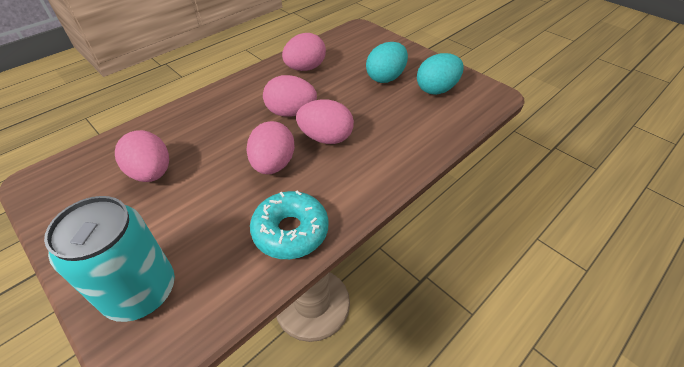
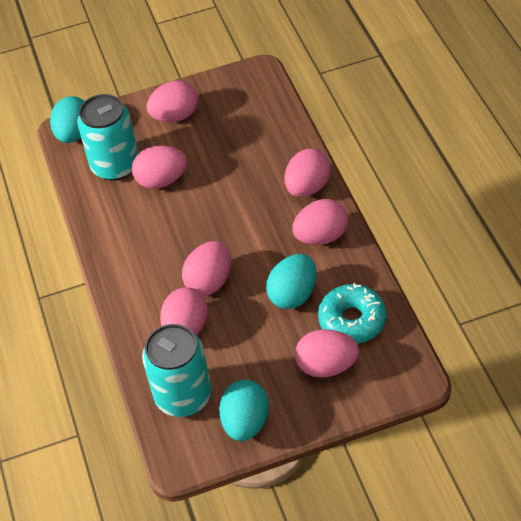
pink egg: [115,130,169,182] [246,121,295,174] [263,75,317,117] [282,33,326,71] [296,99,354,144] = 5 -> [132,145,187,189] [146,80,198,122] [160,287,208,335] [182,241,231,296] [285,149,331,197] [292,199,348,245] [295,329,359,378] = 7
turquoise can: [44,196,175,322] = 1 -> [77,94,139,181] [142,324,212,417] = 2
turquoise egg: [366,42,408,83] [417,53,464,95] = 2 -> [50,96,85,143] [219,380,269,441] [266,254,317,309] = 3

